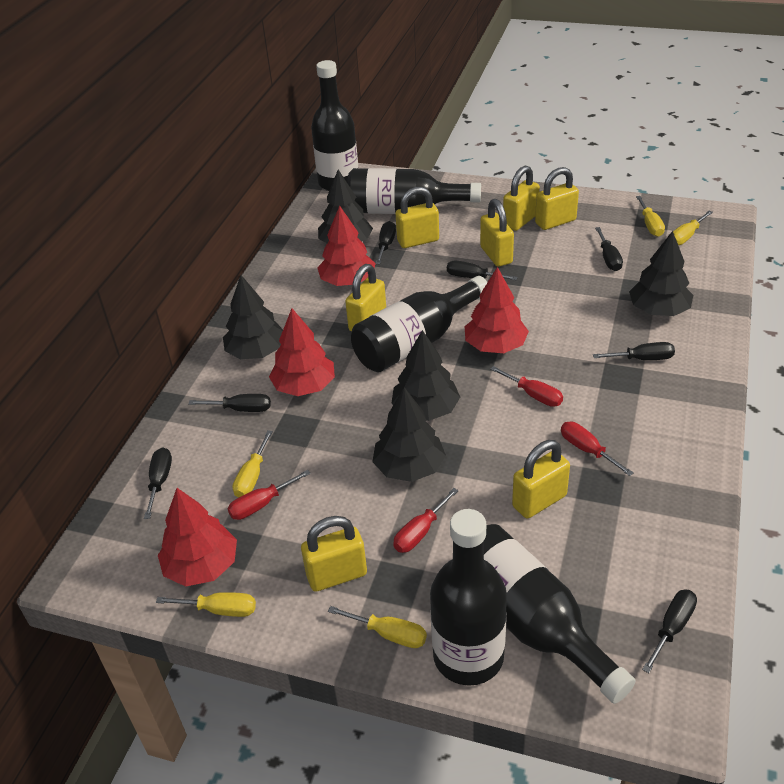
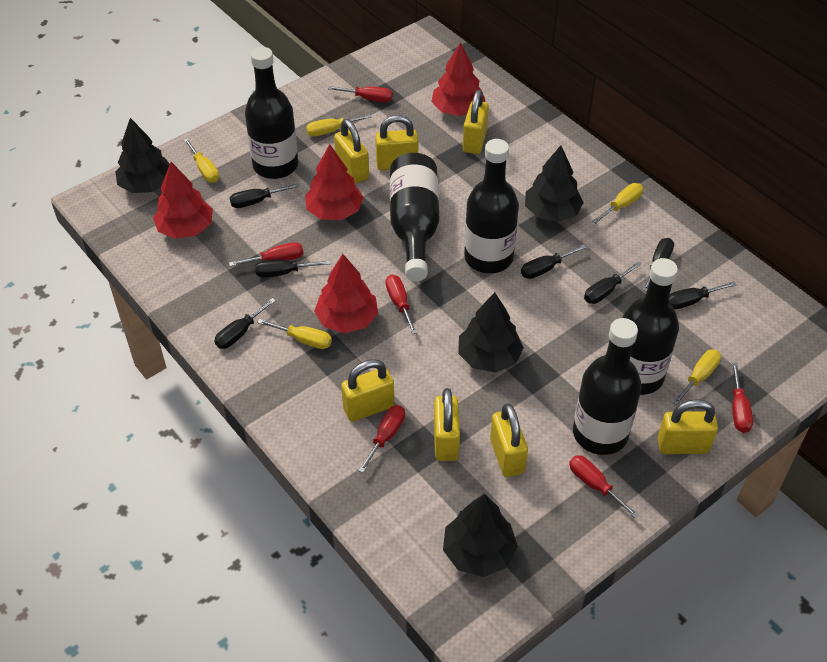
black tree: [223,275,283,359] [318,170,373,243] [372,387,446,482] [391,330,460,421] [629,231,693,316] = 5 -> [115,118,170,193] [443,494,518,577] [458,292,524,373] [525,145,584,222] = 4
red screwdriver: [228,470,311,520] [393,488,459,553] [490,366,563,407] [561,422,634,476] = 4 -> [229,242,303,266] [328,86,393,102] [358,405,405,473] [386,275,417,334] [569,455,639,518] [732,363,753,433] = 6

